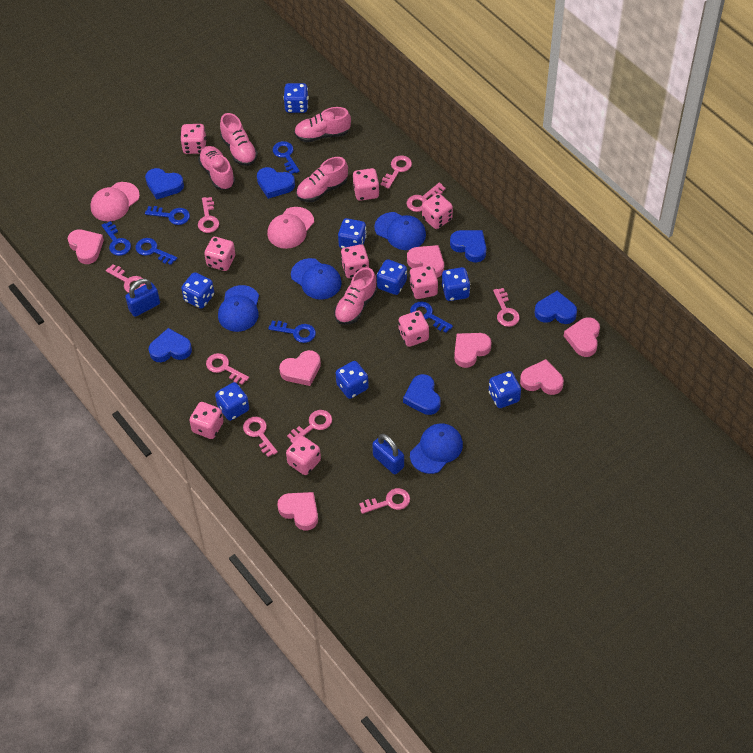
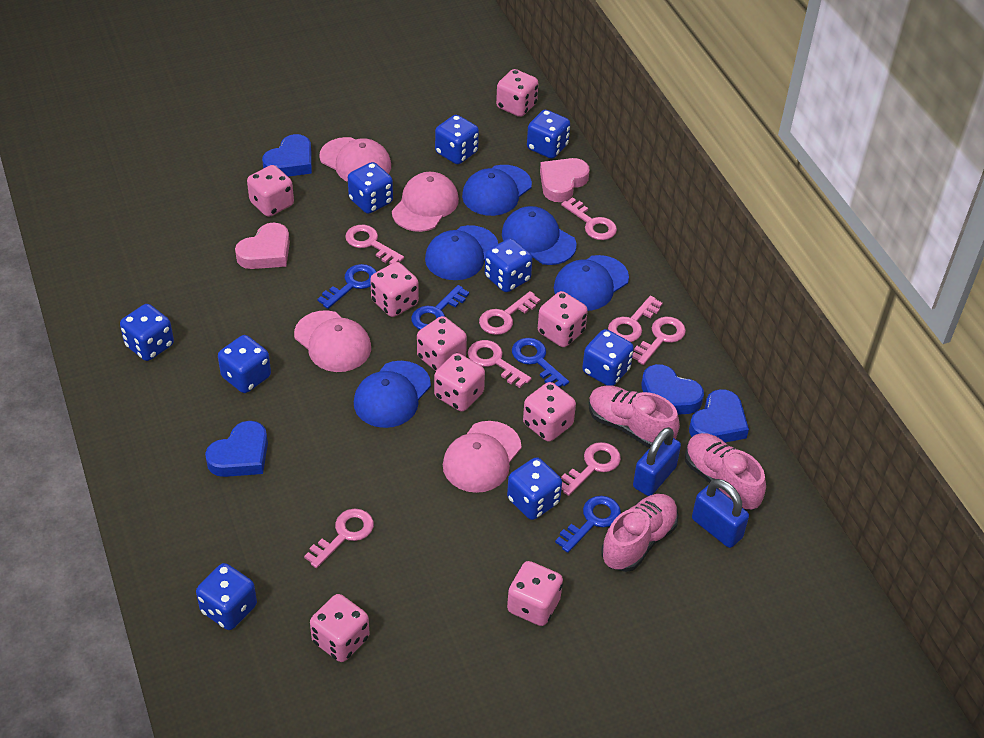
blue cap: [218,285,259,332] [291,258,342,300] [374,212,426,250] [410,423,463,474] = 4 -> [354,361,431,428] [425,225,498,280] [462,165,532,216] [502,206,576,265] [554,255,629,311] = 5
blue dice: [181,272,214,309] [215,382,249,421] [284,83,309,113] [336,361,369,399] [338,218,367,249] [377,259,407,295] [442,267,470,301] [489,371,521,408] = 8 -> [120,304,174,361] [196,563,257,630] [218,335,271,393] [348,162,393,214] [435,115,479,164] [485,238,533,292] [507,457,562,520] [527,110,570,159] [582,329,634,386] = 9
blue heart: [145,168,184,200] [148,328,192,362] [257,167,295,199] [403,374,441,415] [450,230,486,262] [534,291,577,324] = 6 -> [205,421,268,477] [262,134,312,177] [641,364,704,414] [689,389,749,442] = 4
blue key: [101,221,131,256] [135,238,177,265] [145,206,190,225] [268,321,316,343] [273,141,300,174] [410,302,453,333] = 6 -> [317,264,376,309] [411,285,469,330] [512,338,569,388] [555,496,621,553] = 4
pink cap: [90,182,140,221] [267,207,314,249] = 2 -> [294,310,371,372] [319,137,391,182] [392,172,459,232] [443,421,522,493] = 4
pink heart: [68,229,104,264] [277,492,318,531] [279,350,321,386] [407,245,444,278] [454,333,492,368] [520,359,564,395] [564,317,600,357] = 7 -> [235,223,290,269] [540,158,589,202] = 2
pink key: [106,264,145,293] [198,197,219,233] [206,353,249,385] [243,417,278,457] [287,410,332,443] [359,488,410,514] [381,155,412,189] [407,182,446,212] [493,288,520,327] = 9 -> [304,509,374,568] [345,225,404,264] [468,340,531,388] [479,291,540,335] [561,197,617,240] [561,442,621,496] [608,296,663,342] [632,317,686,365] = 8
pink shoe: [198,146,235,190] [220,113,258,166] [294,107,351,142] [296,157,348,202] [334,267,377,325] = 5 -> [589,385,680,448] [601,494,679,572] [685,433,766,511] = 3

